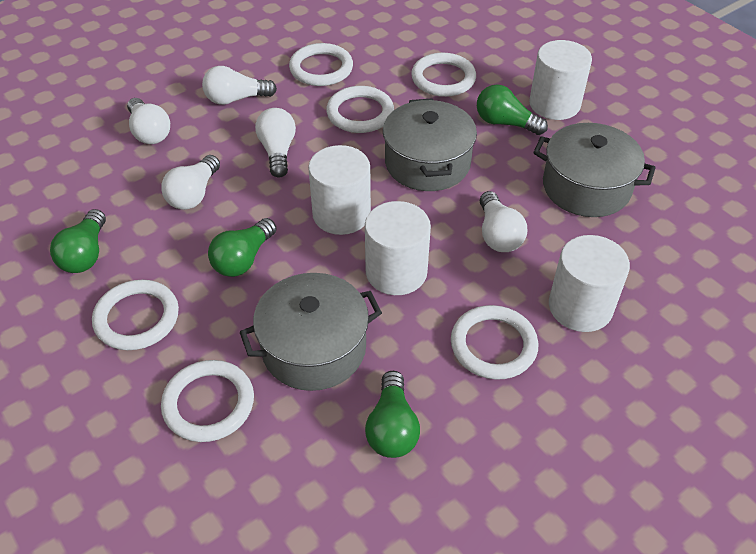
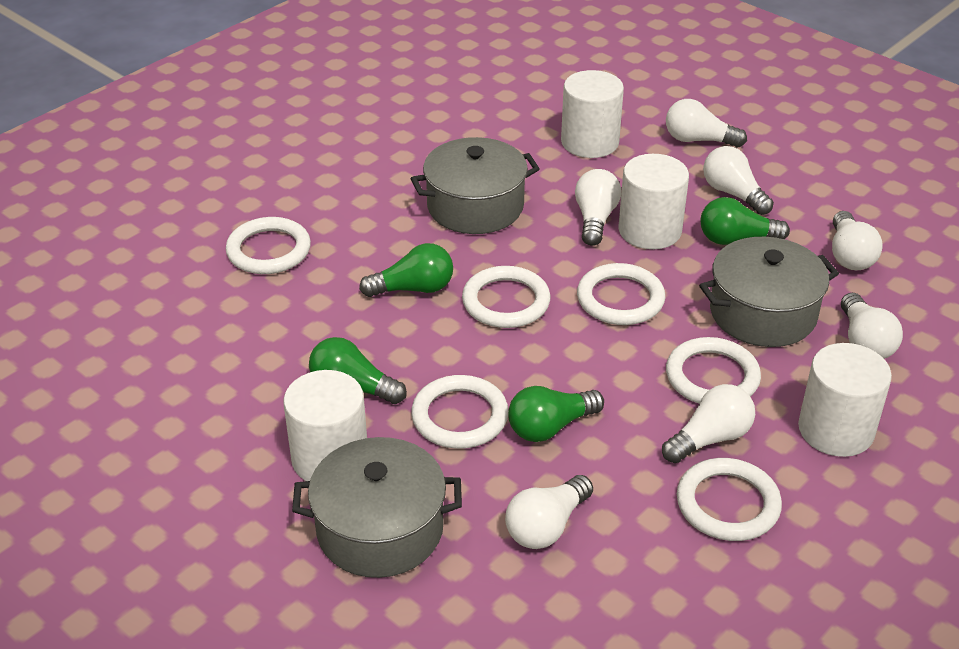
white light bulb: [127,98,170,144] [161,155,220,210] [202,66,277,105] [255,108,296,178] [480,191,527,252] = 5 -> [505,475,593,549] [575,169,621,246] [662,384,755,463] [666,99,747,147] [703,146,774,215] [832,211,883,270] [841,293,903,359] = 7

